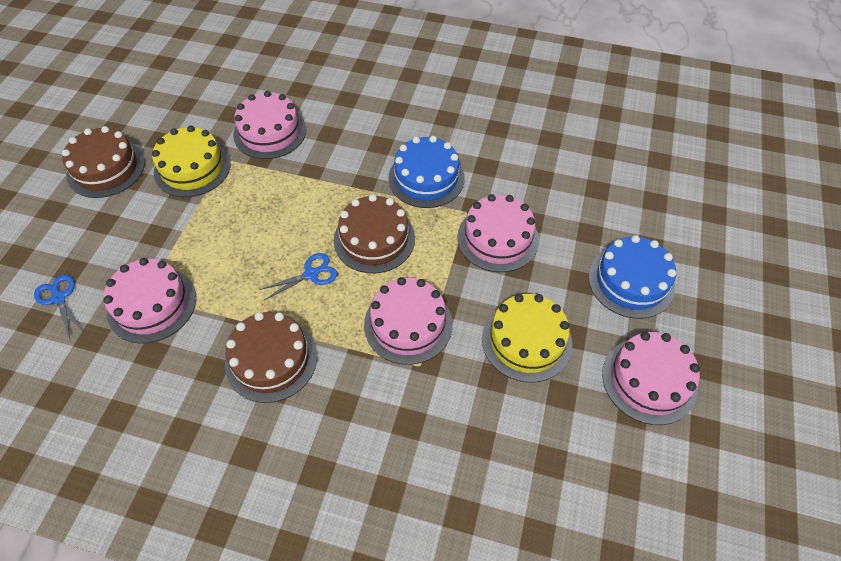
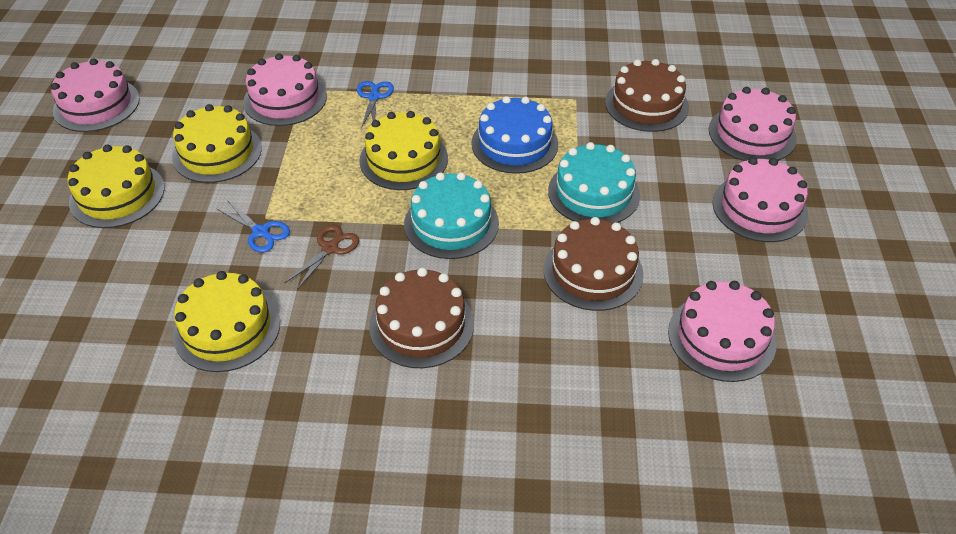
blue cake: [388,136,465,208] [588,235,676,319] = 2 -> [471,96,558,174] = 1
brown scissors: none = 0 -> [285,225,359,290] = 1
turquoise cake: none = 0 -> [404,172,499,259] [548,142,640,223] = 2
yellow cake: [152,125,231,197] [482,294,572,382] = 2 -> [67,145,165,228] [172,104,262,183] [173,271,280,372] [359,111,448,190] = 4

